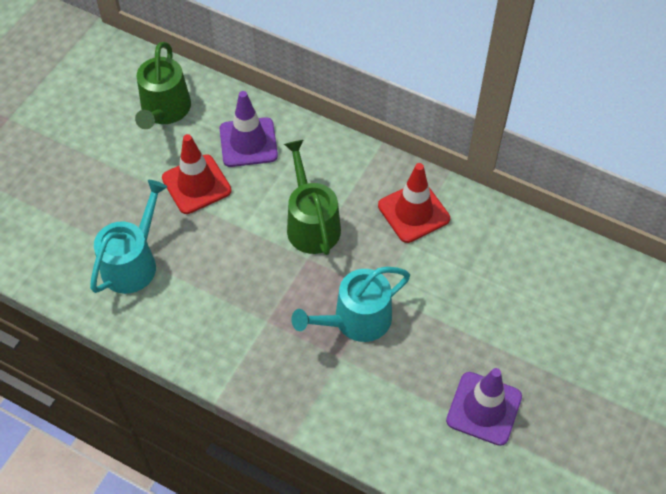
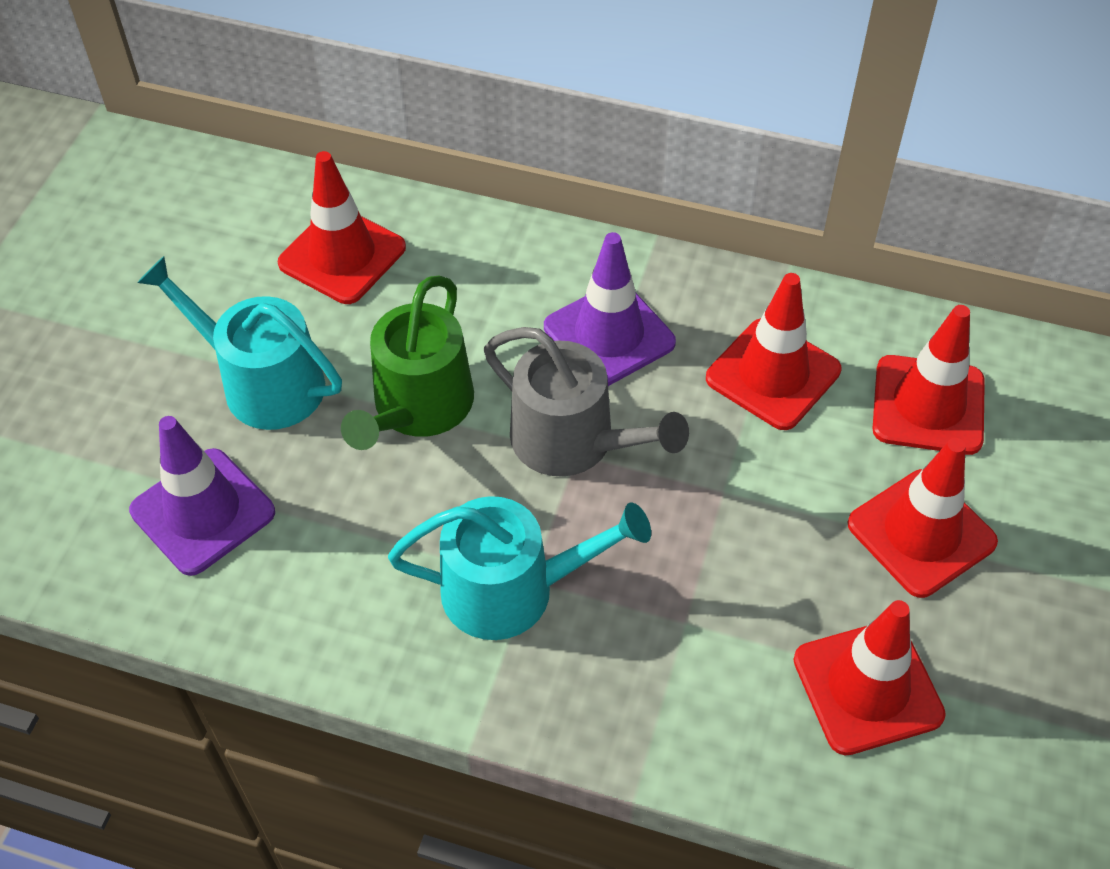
green watering can: [135,42,191,129] [284,140,341,255] = 2 -> [341,276,474,450] = 1
grey watering can: none = 0 -> [484,327,689,477] = 1
red traffic cone: [162,134,232,214] [378,163,450,243] = 2 -> [278,151,406,304] [706,273,841,430] [793,600,946,755] [847,438,998,598] [872,305,985,455] = 5

